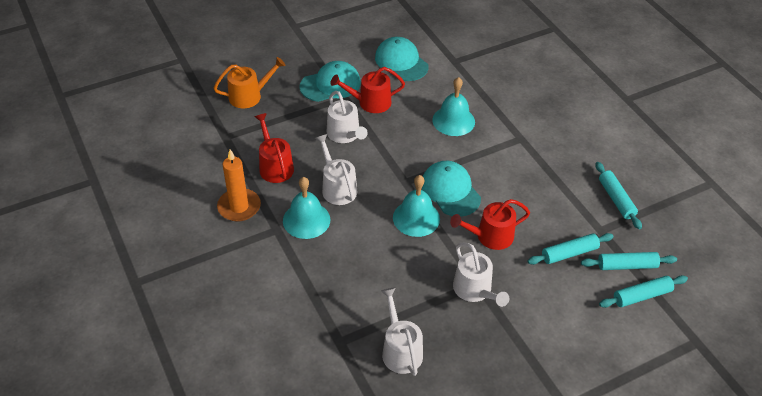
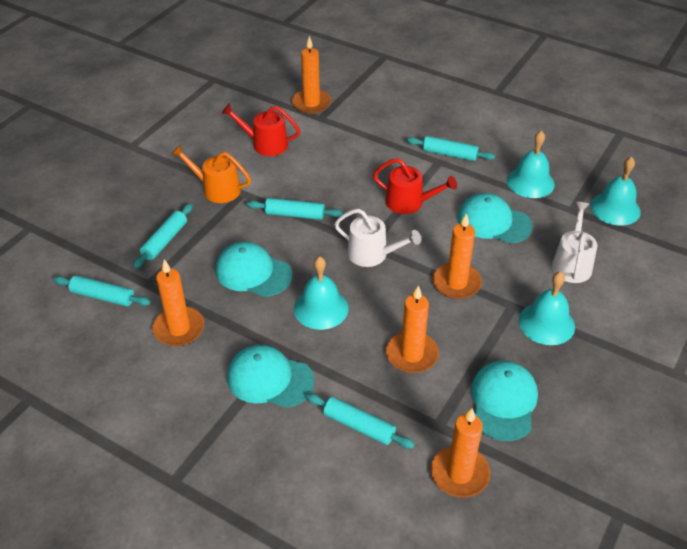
orange candle: [217,149,261,222] = 1 -> [152,259,204,346] [292,36,331,114] [386,285,439,373] [431,408,490,498] [433,213,482,299] = 5
red watering can: [255,113,294,183] [331,67,405,113] [450,199,530,250] = 3 -> [221,103,300,156] [373,158,457,214] = 2
turquoise bell: [283,177,330,239] [393,175,440,237] [432,77,475,136] = 3 -> [294,256,348,330] [507,131,555,198] [519,271,575,345] [591,157,641,226] = 4
turquoise cap: [299,61,361,102] [375,37,429,81] [422,161,481,217] = 3 -> [215,242,292,297] [227,345,314,408] [457,193,533,244] [471,361,538,441] = 4
turquoise rolling pin: [527,233,614,265] [581,252,677,270] [595,162,642,229] [599,275,688,308] = 4 -> [53,275,151,306] [133,203,193,269] [247,198,343,220] [306,393,415,449] [407,136,495,161] = 5
white watering can: [315,134,358,205] [327,91,368,143] [381,287,423,376] [453,242,509,307] = 4 -> [334,209,421,267] [552,202,597,283] = 2

